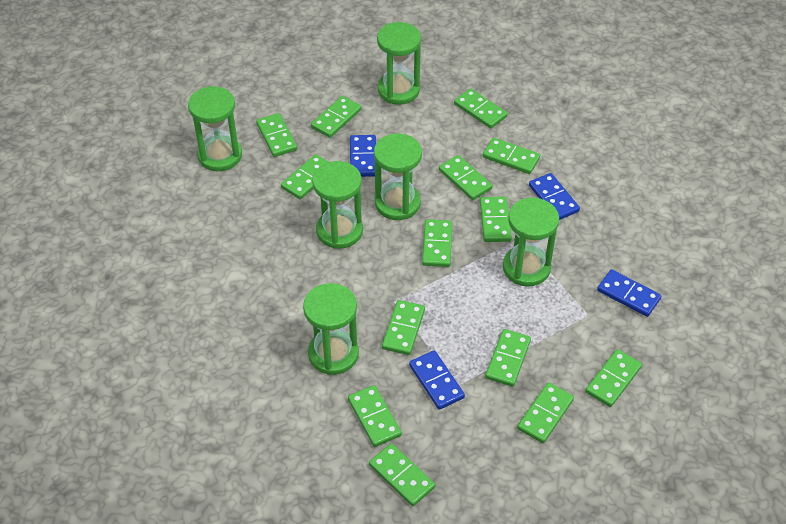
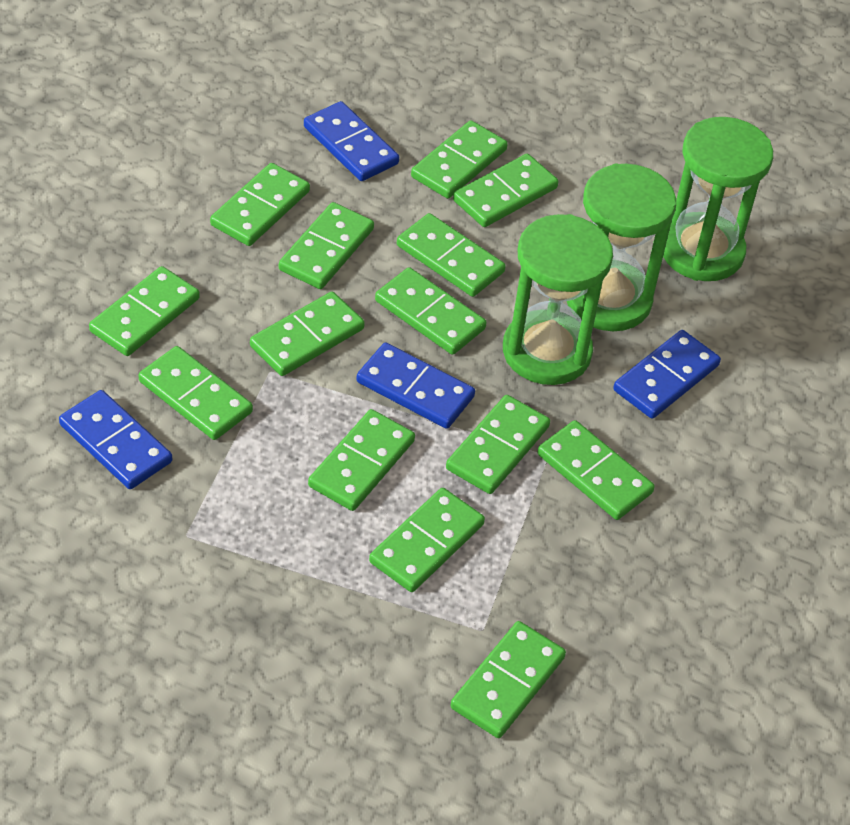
green hourglass: [188,86,242,171] [303,283,359,375] [312,161,363,249] [374,134,422,220] [377,22,421,105] [503,198,559,287] = 6 -> [503,214,613,385] [567,164,676,331] [663,117,773,281] = 3

